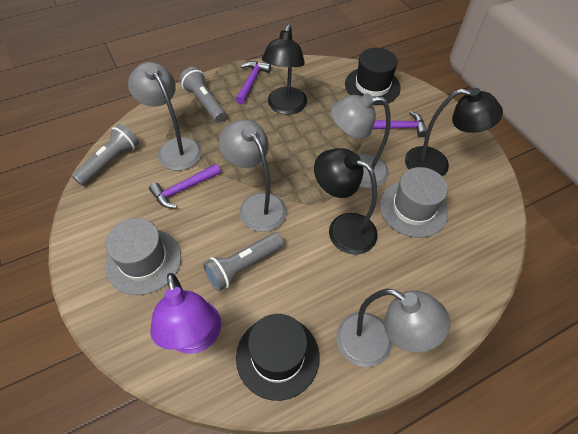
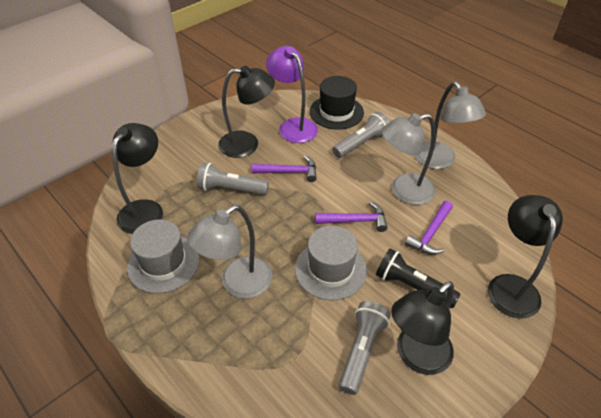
black flashlight: none = 0 -> [376,249,460,308] = 1
black hat: [236,314,320,401] [345,48,401,105] = 2 -> [310,76,364,130] = 1
black lamp: [262,24,307,115] [314,148,378,255] [405,88,503,176] = 3 -> [112,123,163,234] [218,66,275,158] [391,281,454,375] [488,195,563,319] = 4
grey lamp: [128,62,202,170] [219,119,287,232] [331,93,391,189] [336,289,450,367] = 4 -> [187,205,272,298] [381,113,436,205] [415,81,486,169] = 3

